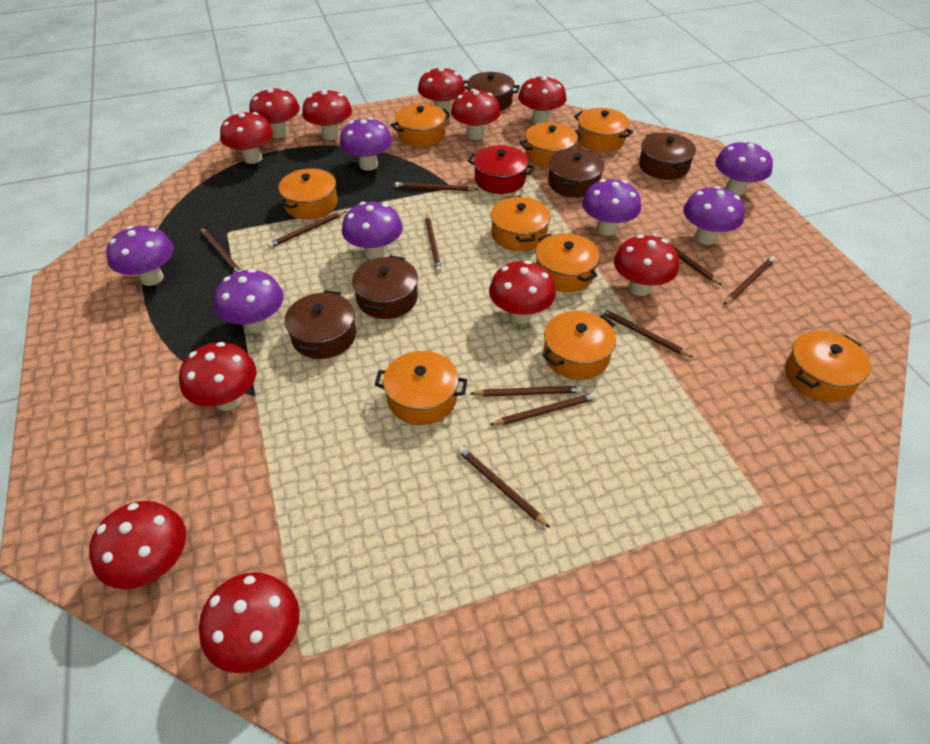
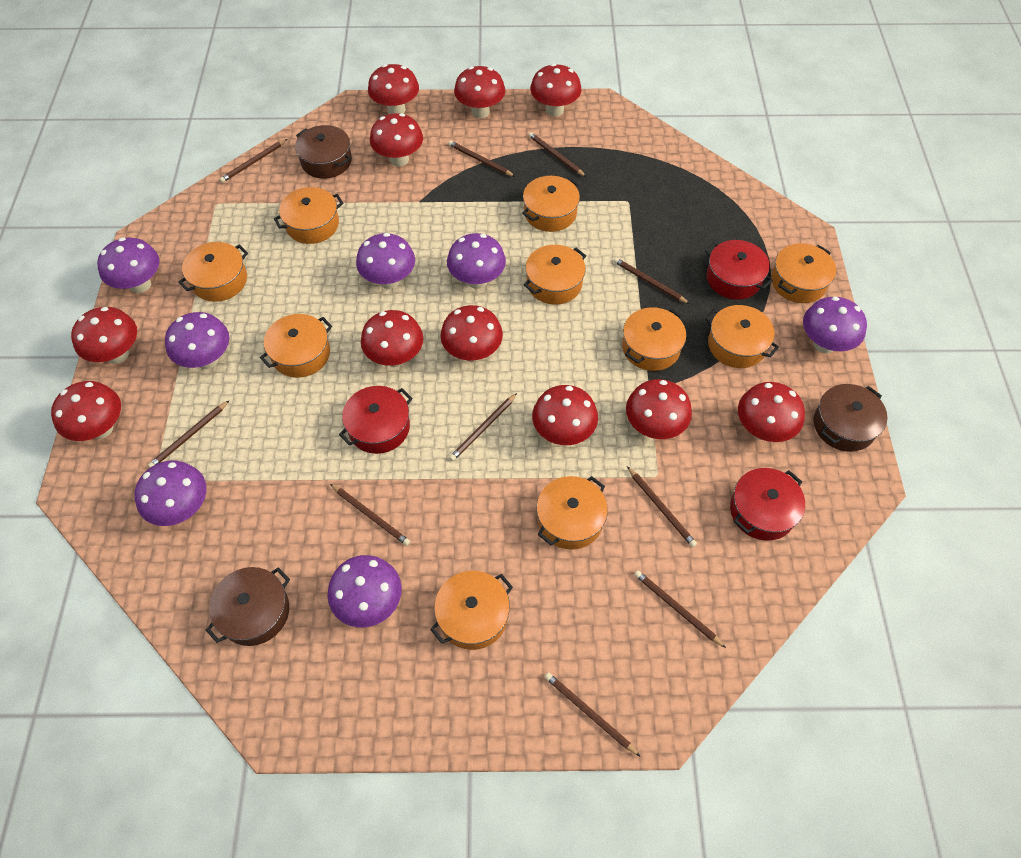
brown pot: [285,290,356,359] [352,255,418,319] [464,72,520,111] [548,149,604,198] [639,133,696,180] = 5 -> [206,567,290,646] [295,125,352,179] [814,384,887,452] = 3
orange pot: [278,168,338,220] [375,351,467,425] [391,104,450,147] [491,196,551,251] [520,122,583,168] [536,233,600,292] [543,311,616,380] [574,108,633,152] [785,331,871,402] = 9 -> [178,242,248,302] [260,314,332,378] [274,187,343,244] [430,571,513,650] [522,176,580,232] [524,245,586,305] [537,476,608,549] [622,307,686,371] [705,305,779,368] [771,243,836,303] = 10
red pot: [468,145,535,194] = 1 -> [339,386,413,454] [705,240,773,300] [730,468,805,541] = 3

